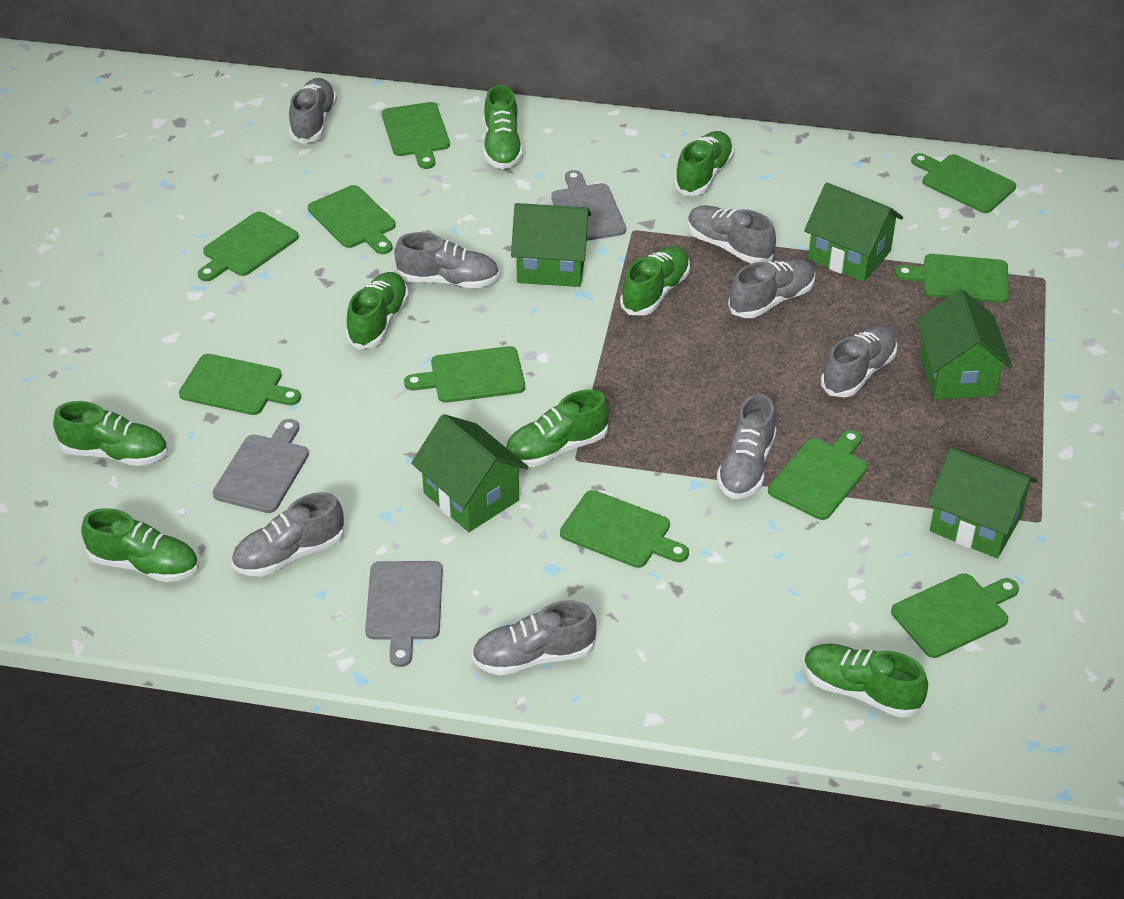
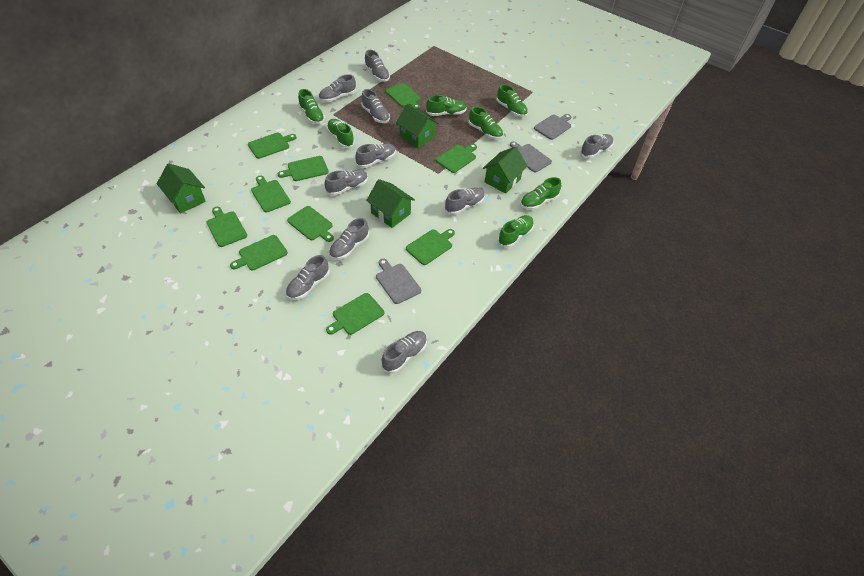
green house: [411,414,529,532] [511,203,591,287] [804,182,903,282] [916,289,1012,400] [928,447,1038,558] = 5 -> [157,163,206,214] [366,179,415,228] [396,104,439,148] [483,147,528,194] = 4
green shoe: [53,401,168,466] [81,508,199,582] [346,272,409,349] [484,85,523,169] [505,390,609,467] [620,246,690,316] [674,131,734,196] [804,644,928,718] = 8 -> [298,89,325,124] [327,119,355,148] [426,95,467,116] [468,106,503,139] [496,84,528,117] [498,215,534,248] [520,177,561,210] = 7
grey shoe: [232,492,344,576] [289,78,337,144] [394,232,499,288] [472,600,596,675] [688,205,776,264] [717,394,777,499] [728,259,816,318] [821,325,897,397] = 8 -> [286,255,330,300] [319,74,356,102] [325,170,368,196] [329,218,369,260] [355,144,396,168] [361,89,390,123] [364,50,390,82] [381,331,427,373] [445,188,485,215] [580,134,613,158] = 10

